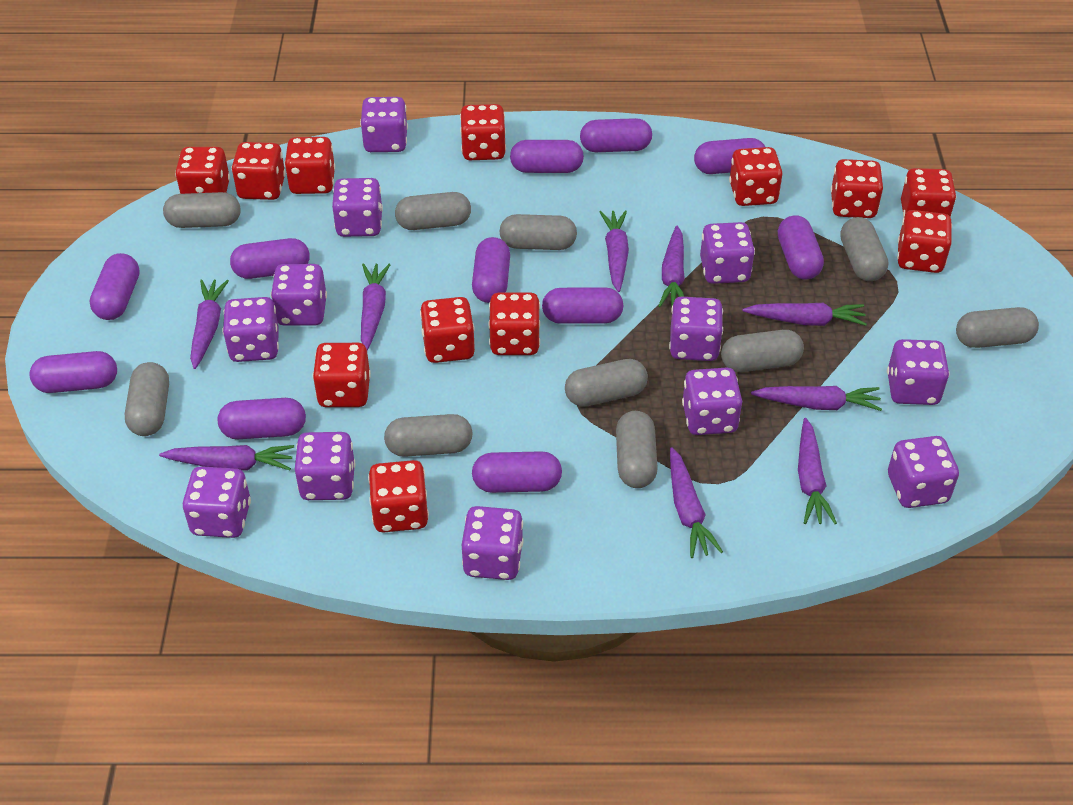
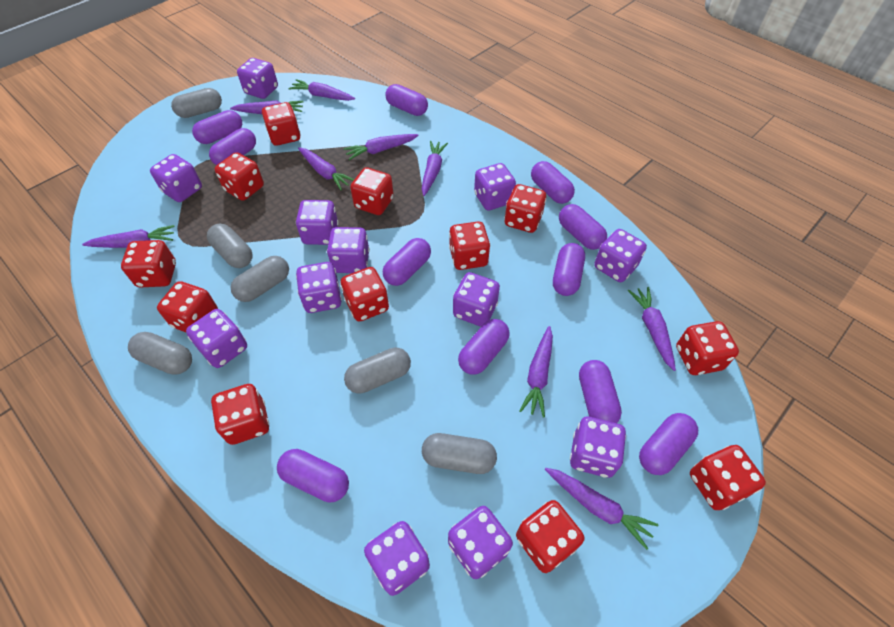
grey capsule: [125,362,169,436] [163,192,241,228] [384,414,473,457] [395,192,471,230] [500,214,577,250] [565,359,648,407] [616,411,658,488] [721,330,804,372] [840,217,888,281] [956,307,1039,348] = 10 -> [128,332,192,375] [171,88,222,118] [207,223,253,268] [231,256,289,302] [344,347,411,394] [422,433,497,474] = 6

